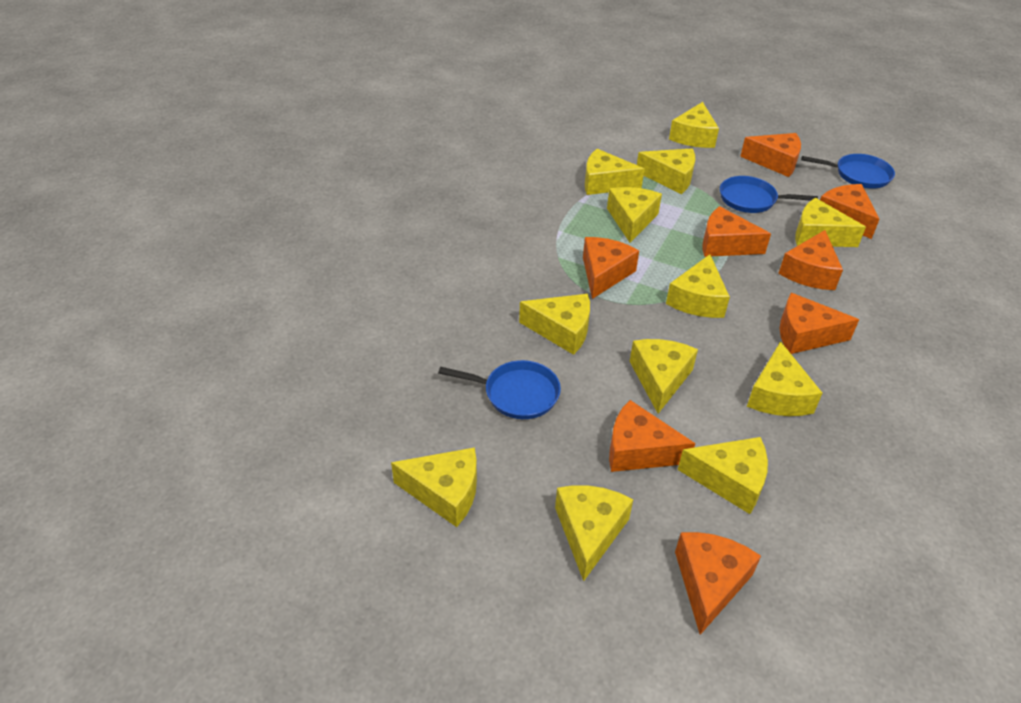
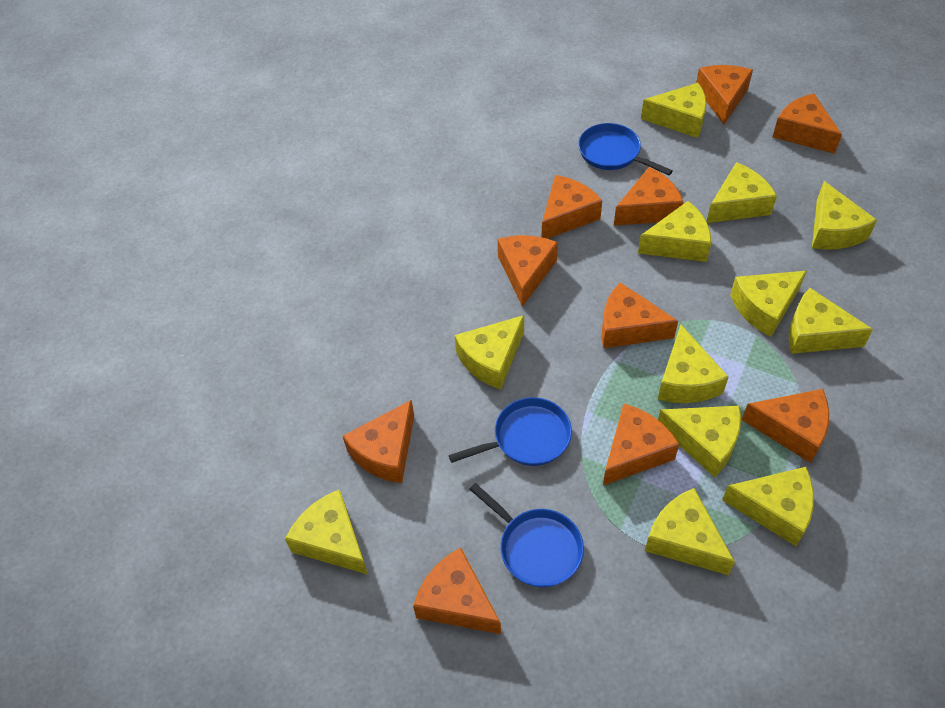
orange cheese: [583,237,639,299] [609,400,696,472] [675,532,761,635] [702,206,771,257] [740,133,801,177] [778,230,843,290] [780,293,859,354] [820,184,880,239] = 8 -> [343,400,414,483] [413,548,501,634] [498,235,558,307] [542,175,602,239] [602,283,678,348] [603,404,679,485] [614,167,684,225] [696,65,753,124] [742,389,829,463] [772,93,842,154] = 10

